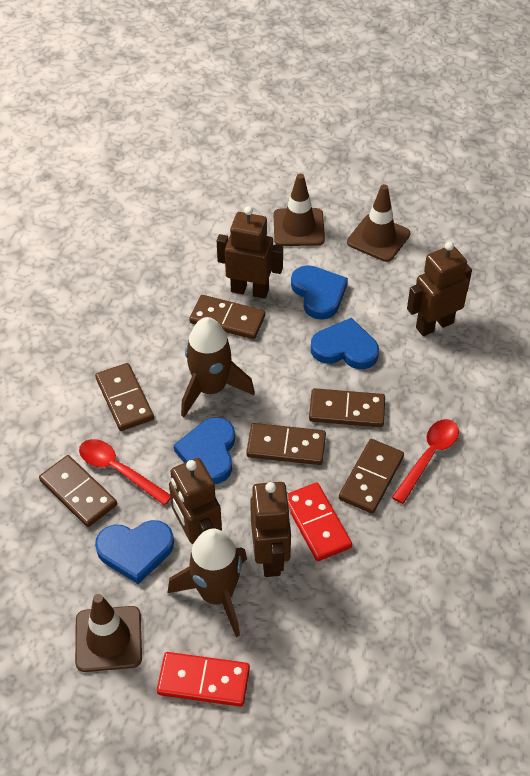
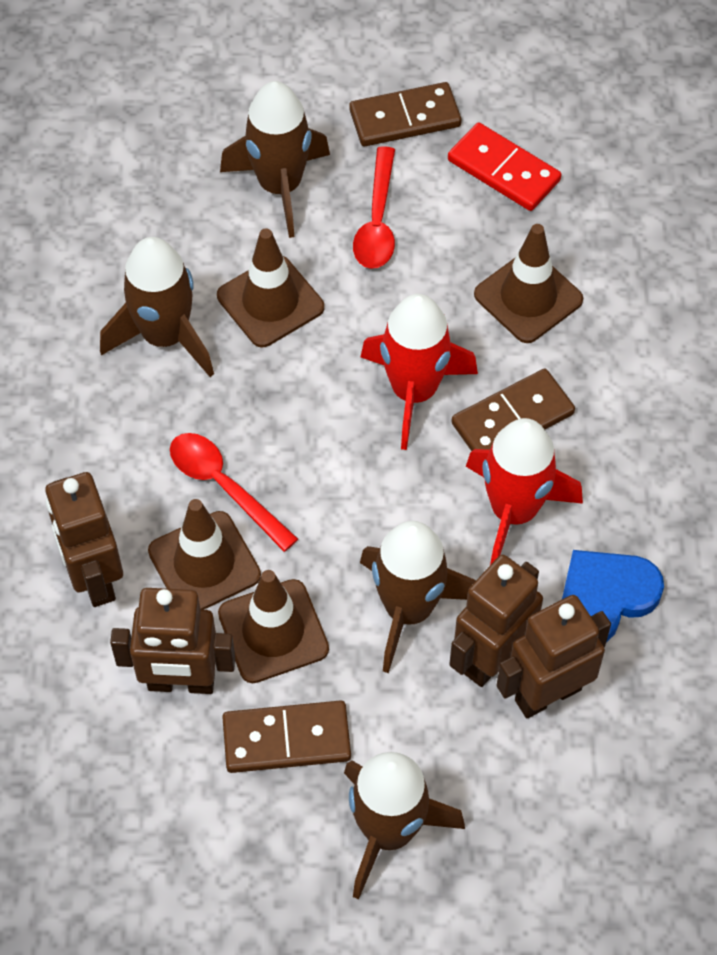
blue heart: [95,520,174,584] [174,417,235,484] [291,265,348,320] [311,317,379,369] = 4 -> [562,550,664,641] = 1
brown domino: [39,455,117,527] [95,363,154,431] [189,295,265,339] [246,423,326,465] [309,388,385,427] [339,439,404,514] = 6 -> [222,700,351,773] [349,82,462,146] [451,369,575,451] = 3
brown rocket: [167,529,247,637] [181,317,255,417] = 2 -> [100,237,214,377] [220,81,330,238] [344,752,465,900] [360,521,476,673] = 4
brown traffic cone: [75,594,142,672] [274,174,325,246] [347,184,410,262] = 3 -> [148,499,261,610] [217,228,324,347] [218,570,329,683] [474,224,583,343] = 4
red domino: [157,652,250,707] [288,482,352,561] = 2 -> [448,123,561,211] = 1
red rocket: none = 0 -> [361,294,478,450] [466,418,583,565] = 2

